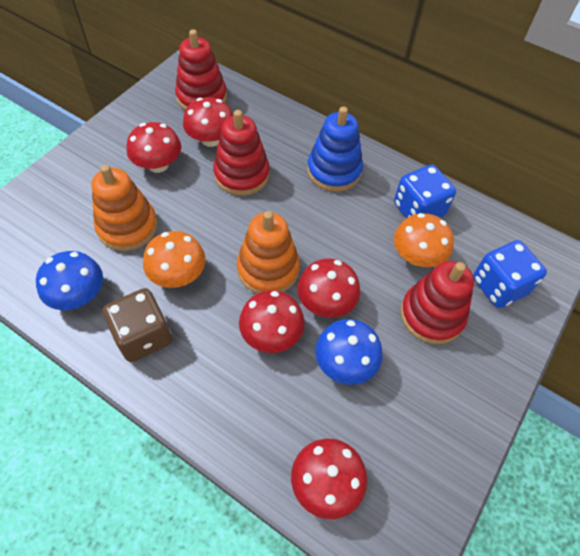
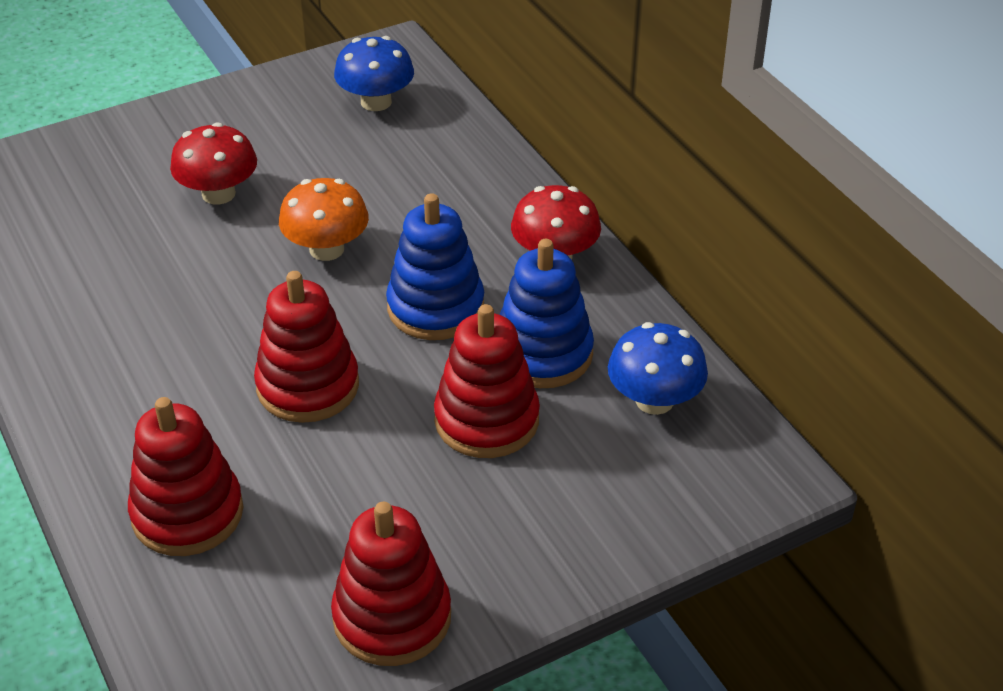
blue dice: [394,165,456,218] [473,240,547,308] = 2 -> none = 0
blue stacking toy: [307,107,363,192] = 1 -> [386,193,484,340] [499,239,594,388] = 2
brown dice: [103,288,172,362] = 1 -> none = 0
orange mushroom: [143,231,205,288] [394,213,454,267] = 2 -> [279,178,369,261] = 1
orange stacking toy: [91,165,158,251] [237,211,300,293] = 2 -> none = 0
red mushroom: [127,122,181,173] [183,97,233,147] [239,290,305,353] [291,439,367,519] [297,259,360,318] = 5 -> [170,122,257,204] [511,185,601,260] = 2
red stacking toy: [175,29,227,110] [213,110,270,196] [400,261,474,344] = 3 -> [128,397,243,556] [254,271,359,423] [331,502,451,666] [434,304,540,458] = 4

